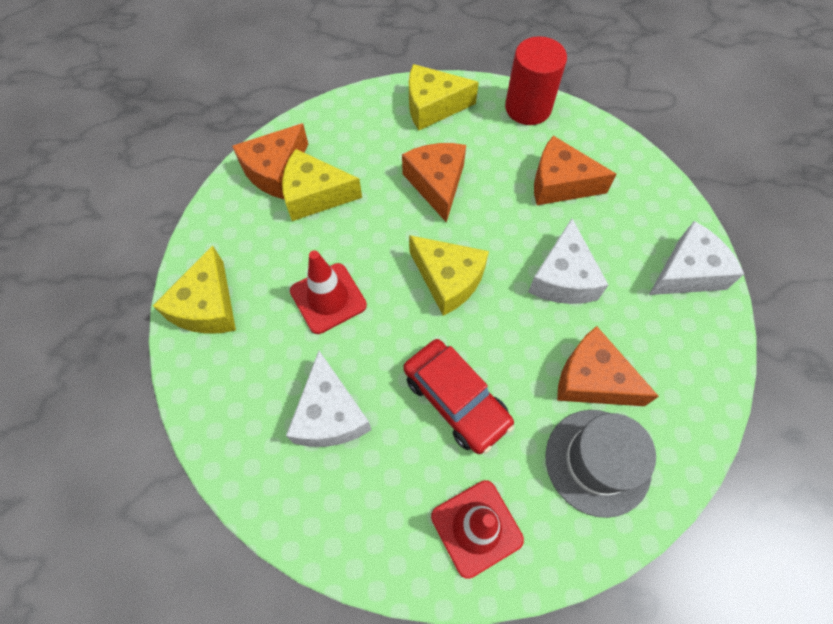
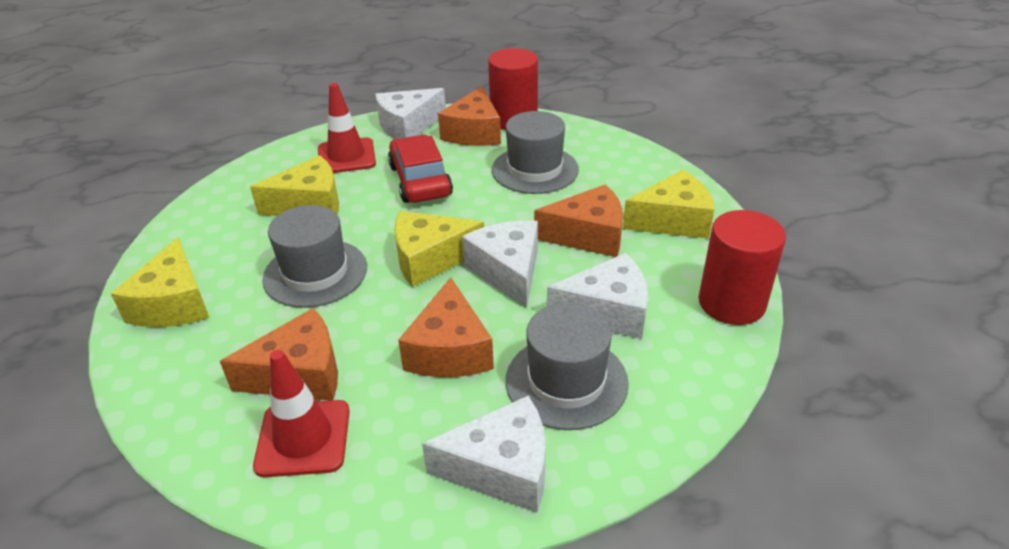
grey hat: [545,410,656,518] = 1 -> [262,205,367,308] [492,111,579,194] [506,303,629,430] = 3
red cylinder: [505,36,567,125] = 1 -> [488,48,538,130] [699,210,786,325] = 2
white cheese: [286,351,371,447] [528,219,608,304] [649,221,744,295] = 3 -> [375,88,446,139] [422,396,546,513] [462,220,538,309] [547,253,648,339] = 4

